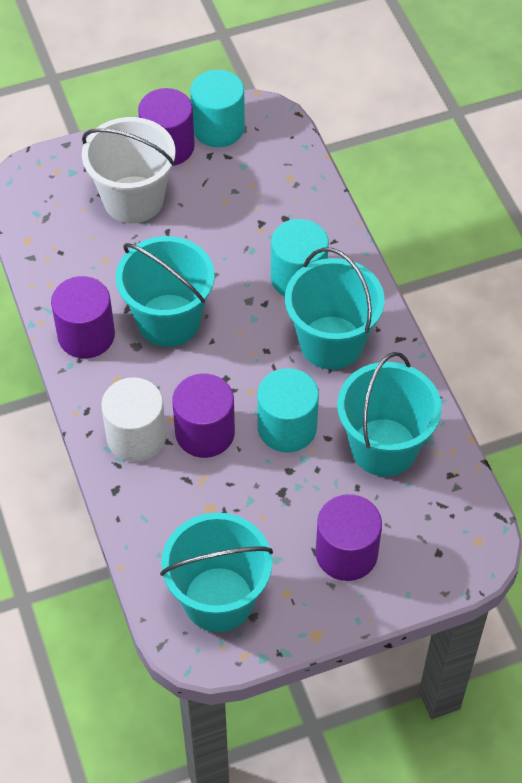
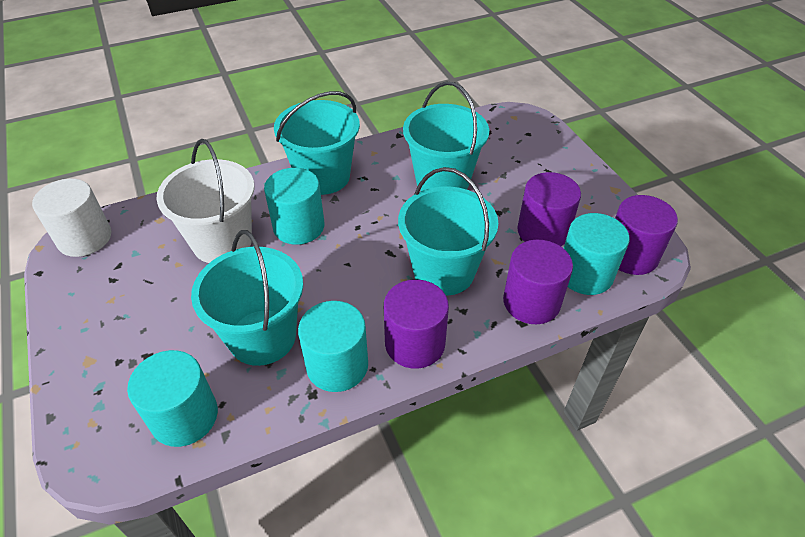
turquoise cylinder: [190,70,245,147] [257,368,319,453] [271,219,329,297] = 3 -> [127,350,218,447] [264,168,325,245] [298,301,368,392] [564,213,629,295] = 4

